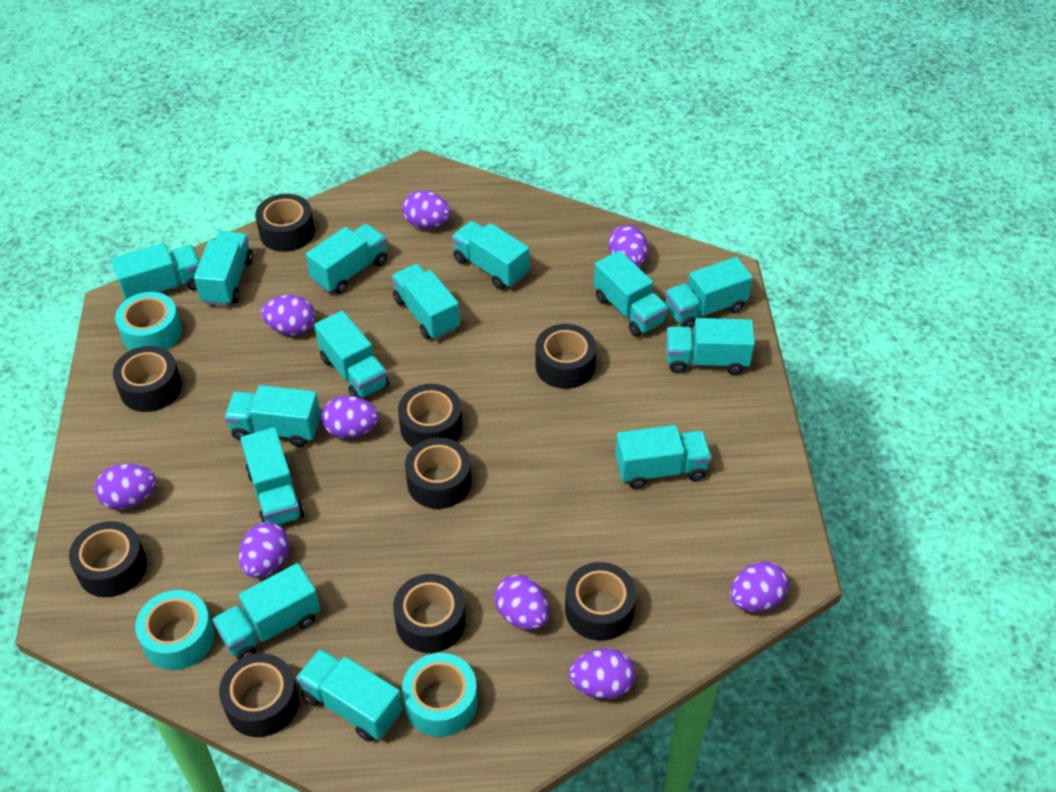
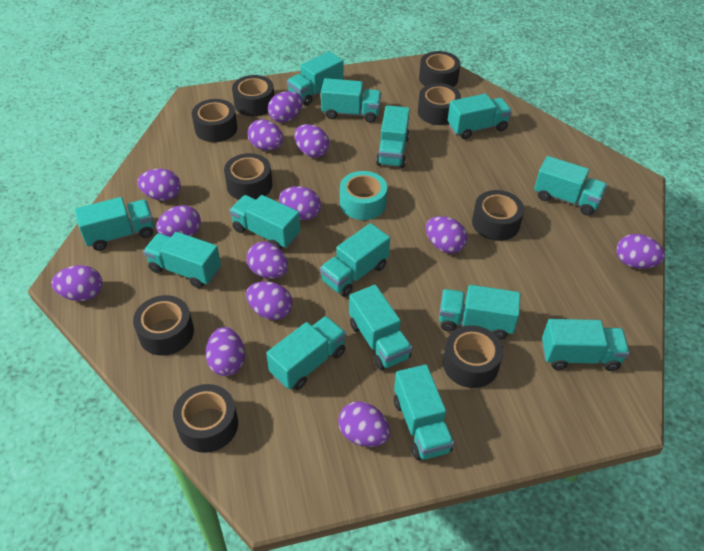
purple egg: [95,464,156,509] [239,522,289,578] [261,295,315,335] [321,396,379,438] [402,191,451,228] [494,575,549,630] [569,648,635,699] [608,225,648,267] [730,561,789,612] = 9 -> [52,265,102,301] [137,169,181,201] [156,205,201,237] [206,327,245,376] [246,281,292,320] [247,242,288,279] [248,119,284,151] [268,91,303,123] [279,186,321,220] [295,124,329,158] [338,401,390,447] [426,216,468,253] [616,234,665,269] = 13
turquoise tape: [115,292,182,350] [135,590,215,670] [402,653,478,737] = 3 -> [340,171,387,220] = 1

